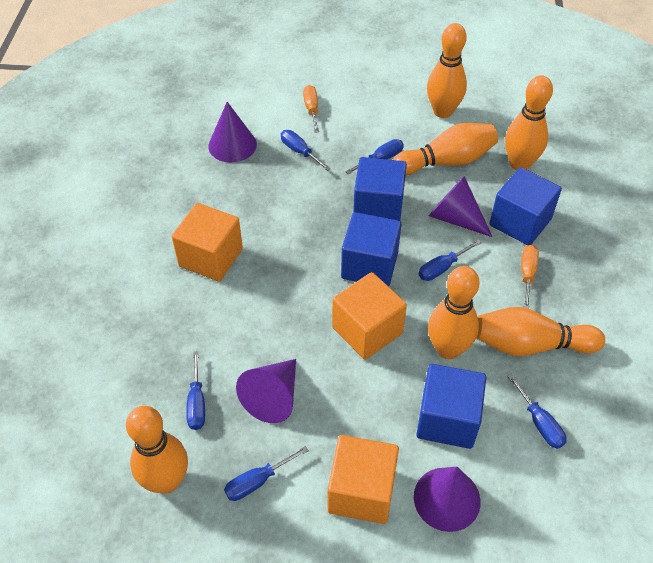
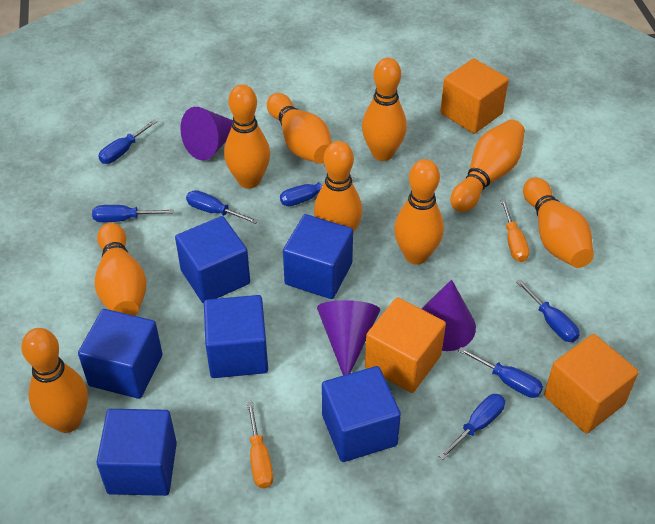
blue cube: [341,212,401,287] [353,157,407,221] [416,364,486,449] [489,167,562,245] = 4 -> [78,309,163,399] [96,409,177,496] [175,216,250,304] [204,295,268,378] [283,214,353,299] [322,366,401,462] = 6
blue screwdriver: [186,351,205,430] [224,446,309,501] [281,130,331,171] [345,139,404,174] [418,239,482,281] [507,374,567,449] = 6 -> [92,205,173,222] [98,120,157,164] [186,190,258,224] [280,175,353,206] [439,394,505,460] [458,347,543,398] [516,279,580,342] = 7
orange bowling pin: [126,406,188,494] [393,123,498,175] [427,23,467,118] [428,266,479,359] [476,307,605,356] [505,75,553,170] = 6 -> [21,328,88,433] [95,223,146,316] [224,85,270,189] [267,93,332,164] [314,141,362,233] [362,58,407,161] [394,159,444,265] [451,119,525,212] [523,178,594,268] = 9
purple cone: [208,102,257,162] [236,359,296,423] [414,467,481,532] [429,176,492,237] = 4 -> [180,107,233,160] [317,300,380,375] [421,279,476,351] = 3

